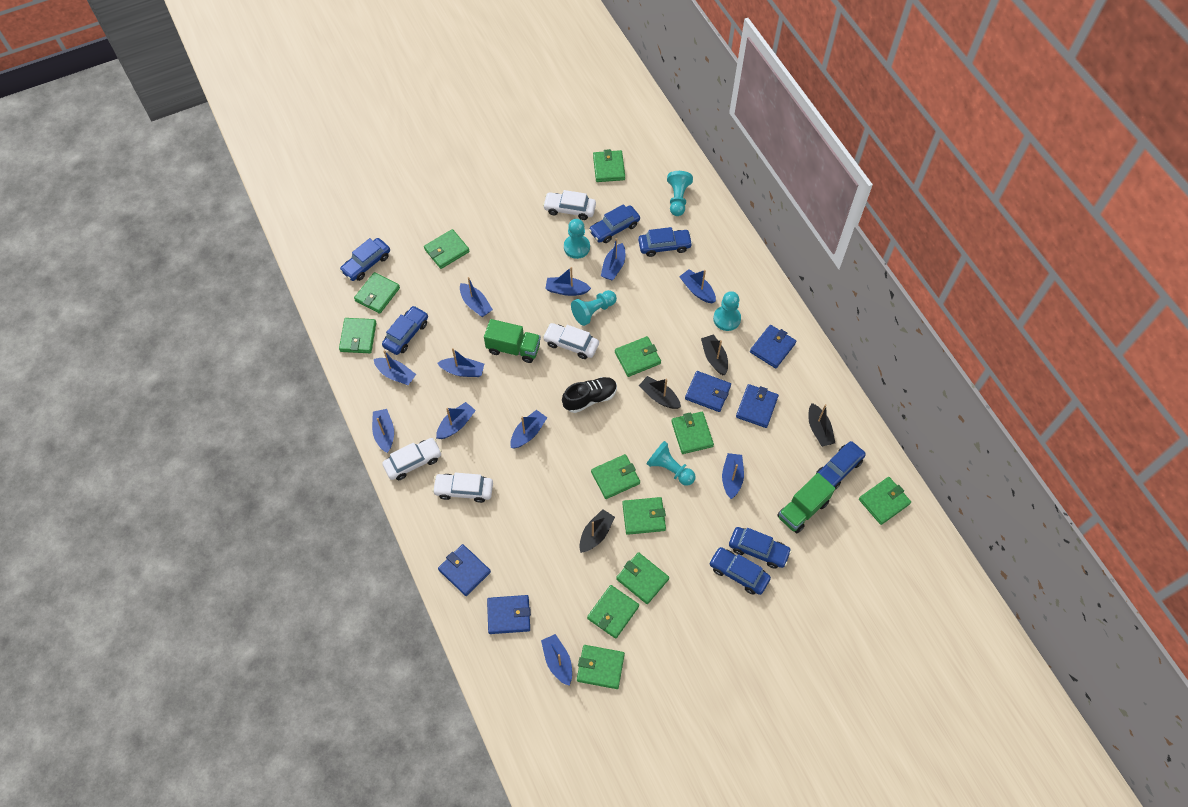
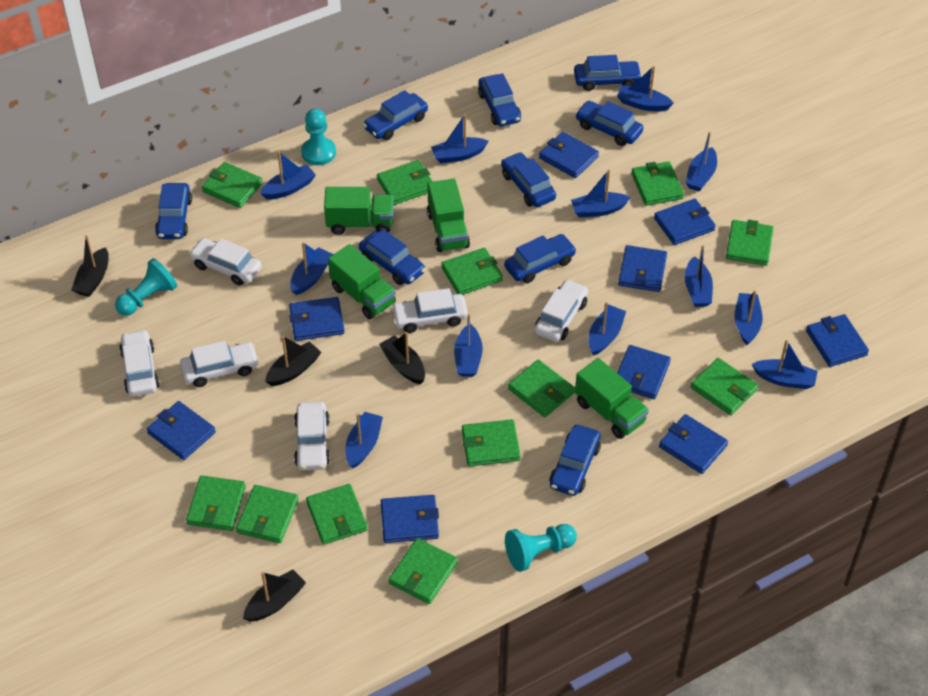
black shoe: [562,377,617,413] = 1 -> none = 0
blue boat: [372,409,394,453] [374,350,416,385] [436,402,476,439] [437,348,484,377] [460,277,493,317] [510,410,547,449] [541,634,572,686] [545,267,591,296] [601,238,625,280] [679,269,716,303] [722,453,744,499] = 11 -> [260,151,316,199] [290,242,333,295] [346,412,383,468] [431,114,489,163] [454,314,483,377] [571,170,631,217] [589,302,626,356] [617,66,674,111] [685,245,713,307] [686,132,717,191] [734,290,763,345] [752,340,818,389] = 12
blue car: [340,238,390,281] [382,306,428,355] [589,204,640,243] [638,227,693,257] [709,547,771,595] [729,527,792,569] [816,441,866,490] = 7 -> [155,183,192,239] [359,229,426,285] [363,90,428,140] [478,73,521,126] [501,152,556,207] [504,234,577,283] [549,425,601,496] [574,55,642,91] [575,101,643,146] = 9
blue wallet: [438,544,491,596] [487,595,531,634] [685,371,731,412] [736,384,779,428] [750,325,796,369] = 5 -> [147,401,216,460] [289,297,345,341] [381,495,439,543] [539,132,599,178] [617,345,671,399] [618,245,667,292] [654,199,716,245] [659,414,728,474] [806,314,869,367] = 9
green truck: [484,319,541,363] [777,473,835,533] = 2 -> [324,187,394,235] [328,244,396,319] [427,179,470,252] [575,358,649,439] = 4
turquoise pawn: [564,219,590,259] [571,290,617,326] [646,441,696,486] [667,171,693,216] [713,291,741,331] = 5 -> [115,258,177,316] [301,109,336,165] [505,524,577,572] = 3
white car: [382,438,442,480] [432,473,493,503] [543,190,596,220] [543,323,599,359] = 4 -> [119,330,159,396] [180,341,259,387] [189,238,262,286] [294,402,330,471] [391,288,468,333] [534,279,588,342] = 6

